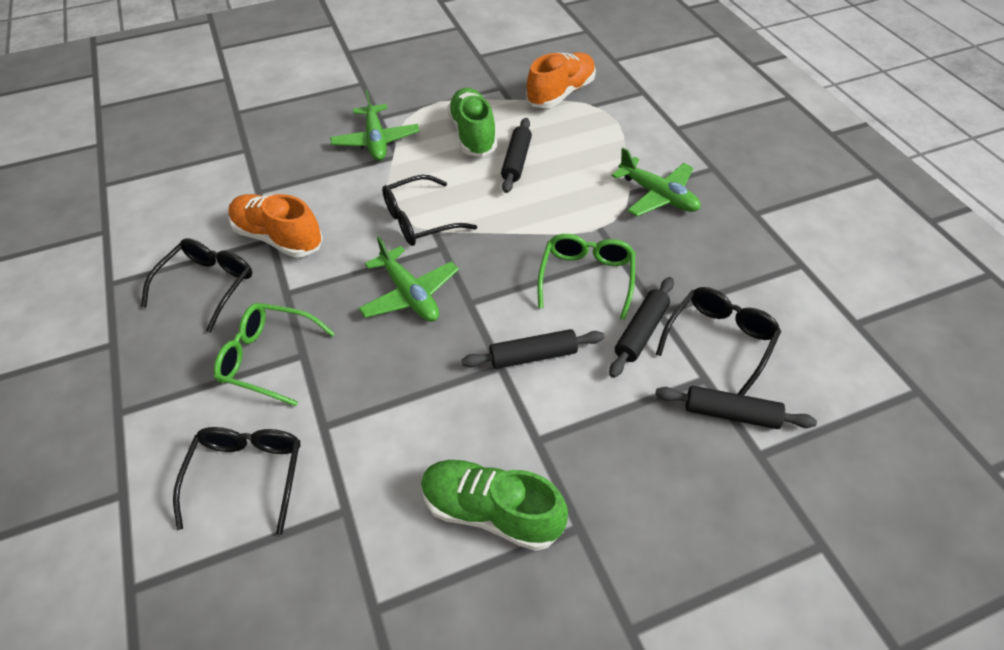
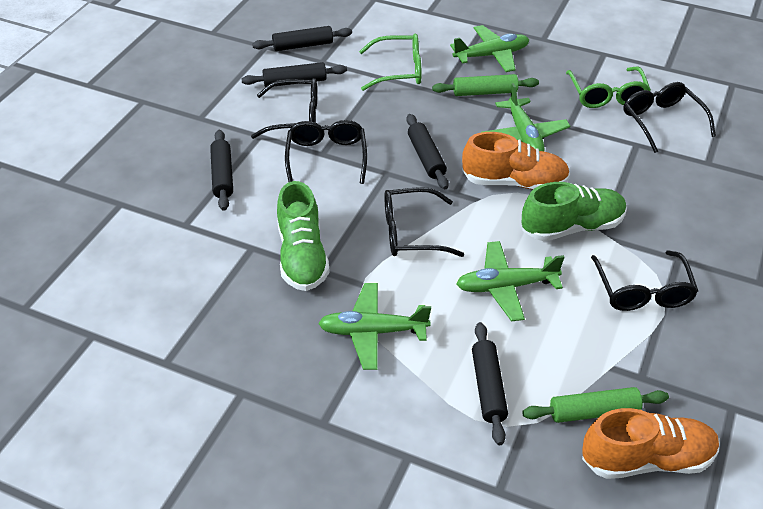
black glasses: [141,238,253,333] [173,427,301,535] [382,175,477,246] [656,287,781,395] = 4 -> [251,78,317,139] [285,120,367,184] [384,187,464,257] [591,250,698,311] [623,82,716,153] = 5
black rolling pin: [461,329,604,369] [501,118,532,193] [609,277,674,378] [655,386,817,429] = 4 -> [210,130,233,211] [241,62,347,87] [252,26,352,51] [406,114,449,189] [472,322,508,445] = 5
green plane: [330,89,420,161] [359,236,459,322] [611,148,700,216] = 3 -> [318,283,431,370] [450,25,529,72] [456,241,565,321] [483,83,570,151] = 4
green rolling pin: none = 0 -> [432,74,539,96] [522,387,669,423] = 2

